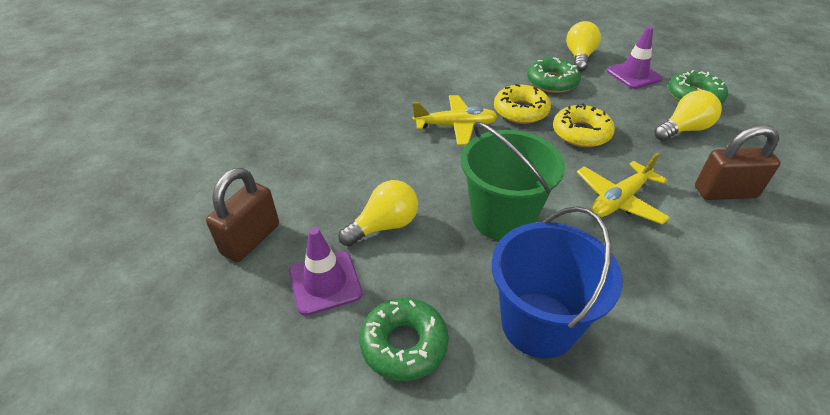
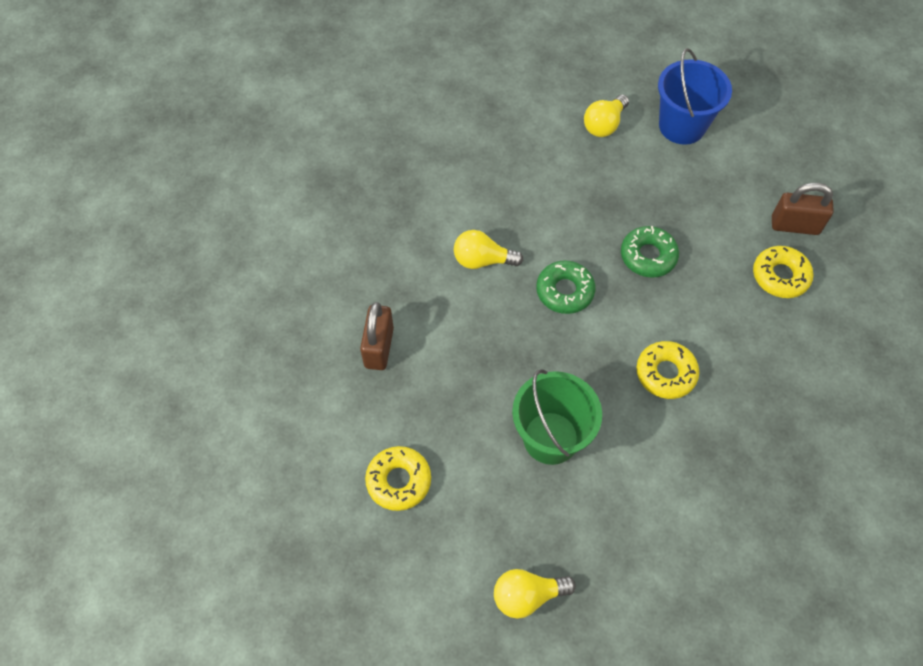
green donut: [359,298,449,381] [527,57,581,93] [668,70,728,104] = 3 -> [536,260,596,314] [621,226,679,278] = 2
purple traffic cone: [289,227,363,316] [607,26,663,89] = 2 -> none = 0
yellow donut: [494,84,551,124] [553,103,615,147] = 2 -> [365,446,431,511] [636,341,699,399] [753,246,813,298] = 3
yellow plane: [412,95,498,145] [577,152,670,225] = 2 -> none = 0

